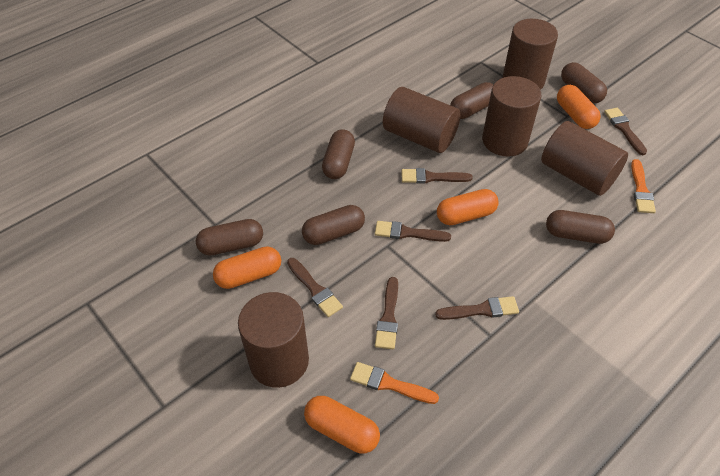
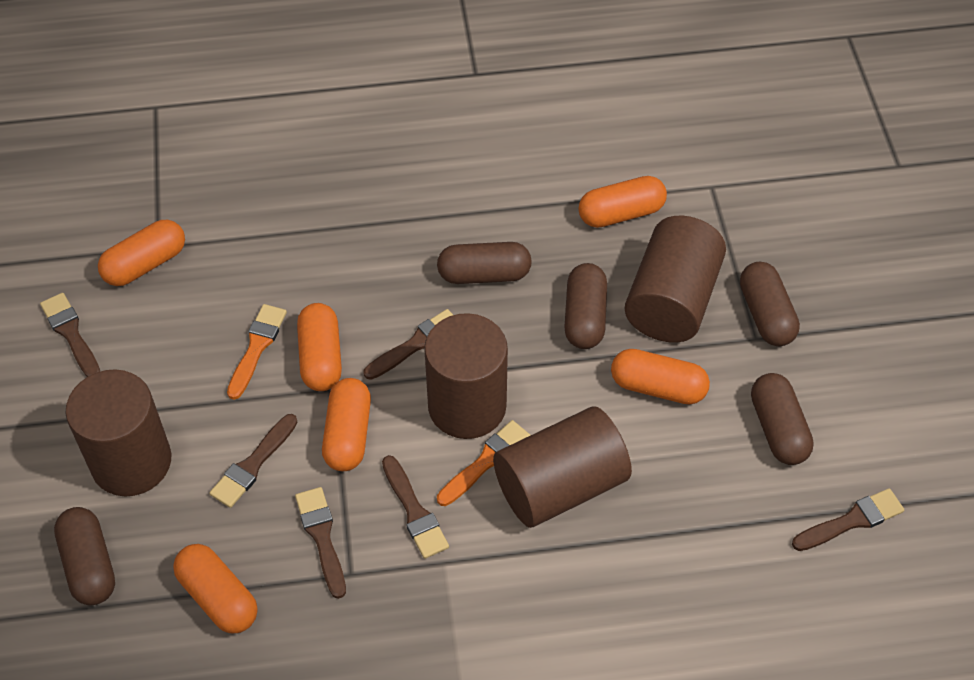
brown capsule: [196,219,263,256] [302,205,365,245] [322,129,355,179] [450,82,494,119] [546,210,615,244] [561,62,607,104] = 6 -> [54,507,115,605] [437,242,532,284] [564,263,607,349] [740,262,800,346] [751,373,814,465] = 5
brown cylinder: [238,292,309,388] [383,87,461,153] [482,76,542,157] [502,19,558,90] [541,121,628,196] = 5 -> [66,369,171,496] [424,313,508,439] [493,406,632,528] [624,216,726,343] = 4
orange capsule: [213,246,281,289] [304,396,380,454] [437,189,498,225] [557,85,601,129] = 4 -> [98,220,185,286] [173,544,257,633] [297,303,342,391] [322,378,371,471] [579,176,667,228] [611,349,710,404] = 6

